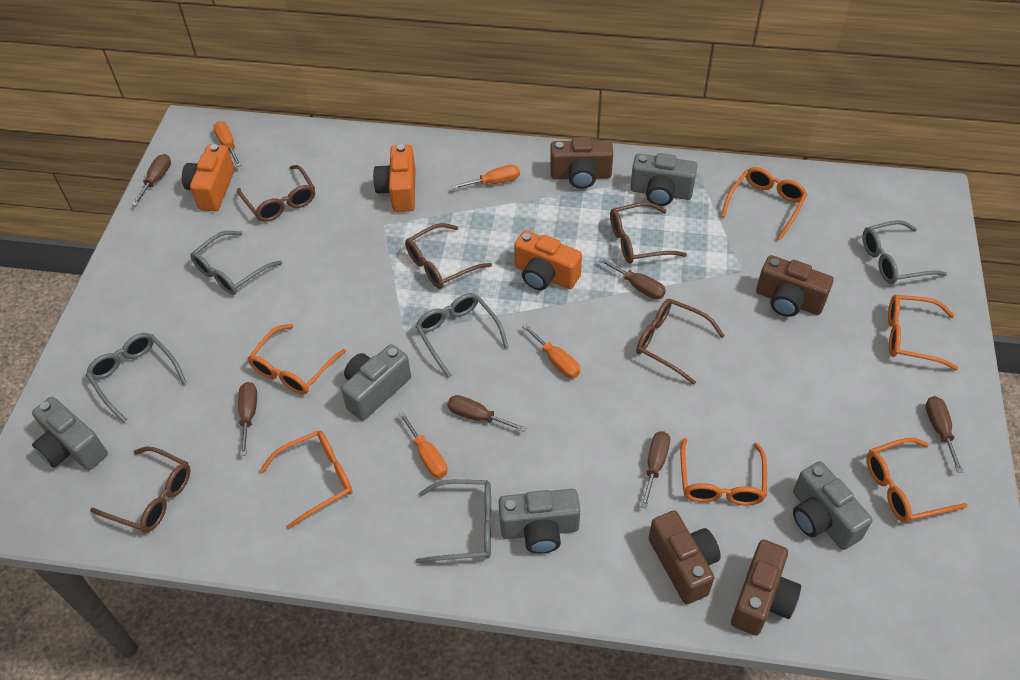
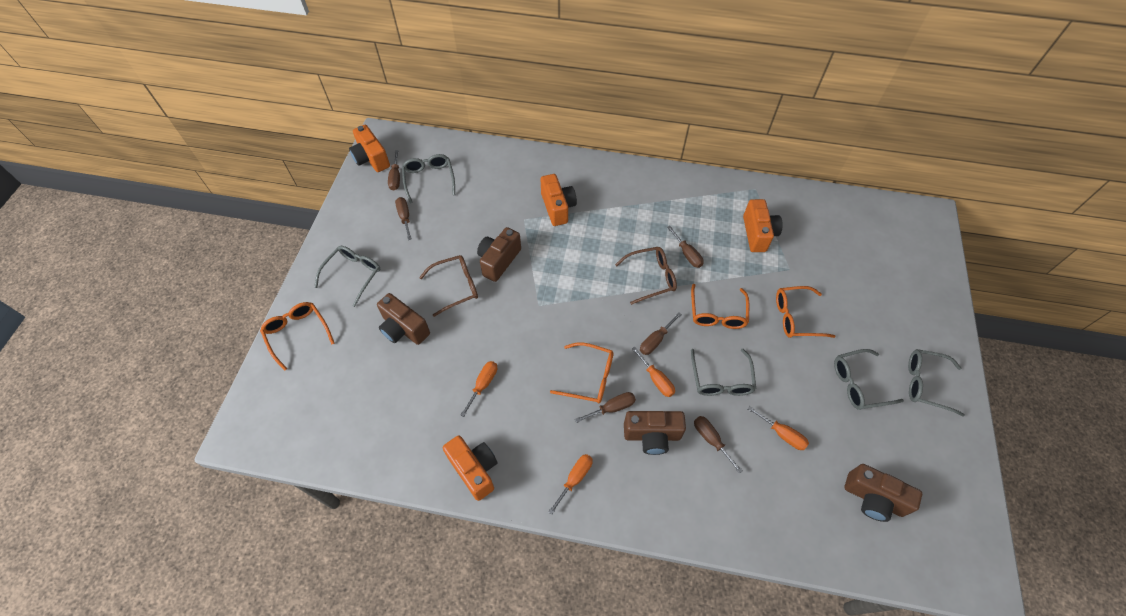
brown glasses: [90,446,190,533] [237,165,315,222] [405,223,492,289] [610,202,687,264] [636,299,725,385] = 5 -> [419,255,478,317] [615,247,677,305] = 2
grey camera: [32,397,108,470] [341,344,411,421] [498,489,580,554] [630,153,697,206] [793,461,873,550] = 5 -> none = 0
orange camera: [182,144,234,211] [373,144,415,212] [514,230,582,290] = 3 -> [349,125,390,172] [443,435,498,501] [540,174,577,226] [743,199,783,252] = 4
orange glasses: [248,324,346,395] [260,430,353,529] [680,438,767,505] [721,167,807,241] [867,438,968,523] [888,294,959,370] = 6 -> [260,302,335,371] [550,342,614,404] [691,284,749,329] [776,286,836,338] = 4

